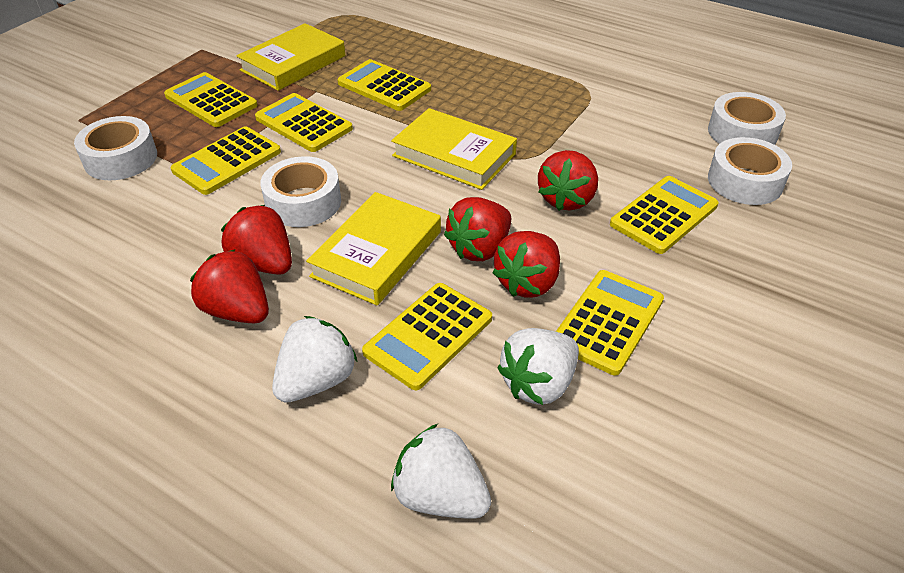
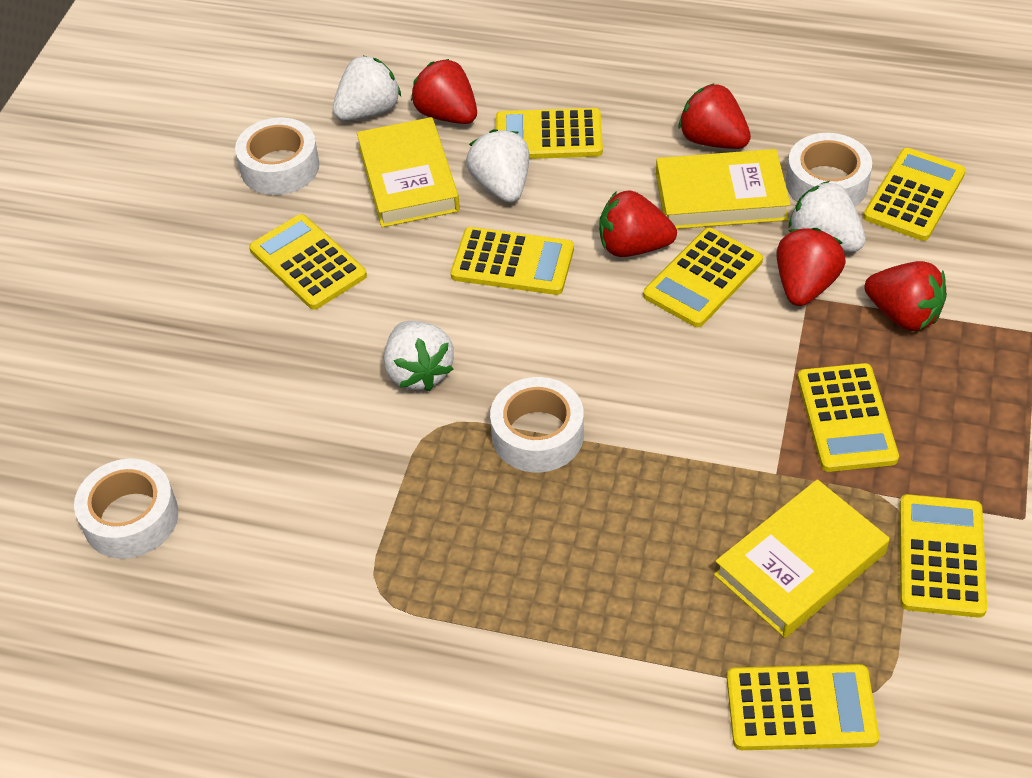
white strawberry: [272,316,357,402] [391,424,491,518] [497,328,579,405] = 3 -> [333,55,401,121] [384,321,454,391] [466,129,529,203] [789,181,866,252] = 4
yellow calculator: [164,72,258,127] [171,126,281,195] [255,93,353,152] [337,59,431,111] [362,283,492,390] [556,270,664,375] [610,176,719,254] = 7 -> [249,214,367,310] [451,227,574,295] [496,108,603,159] [643,228,763,327] [727,664,879,750] [797,363,899,472] [863,148,966,241] [900,494,987,618] = 8

